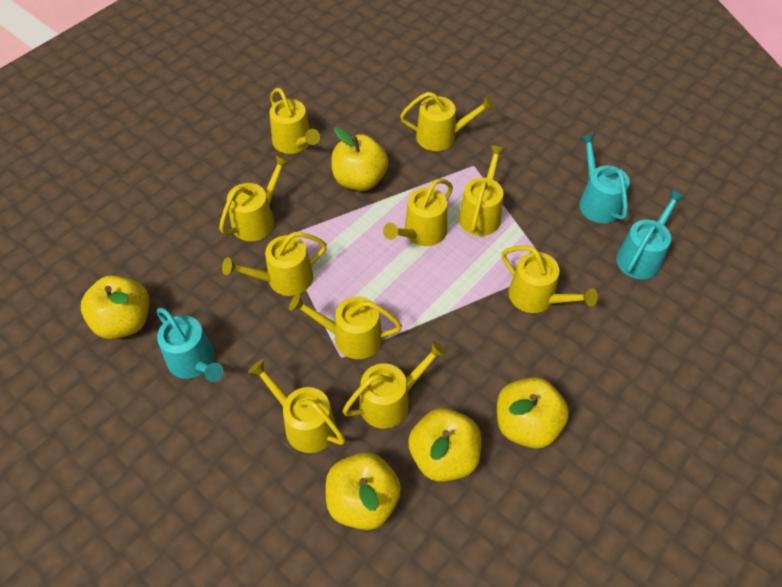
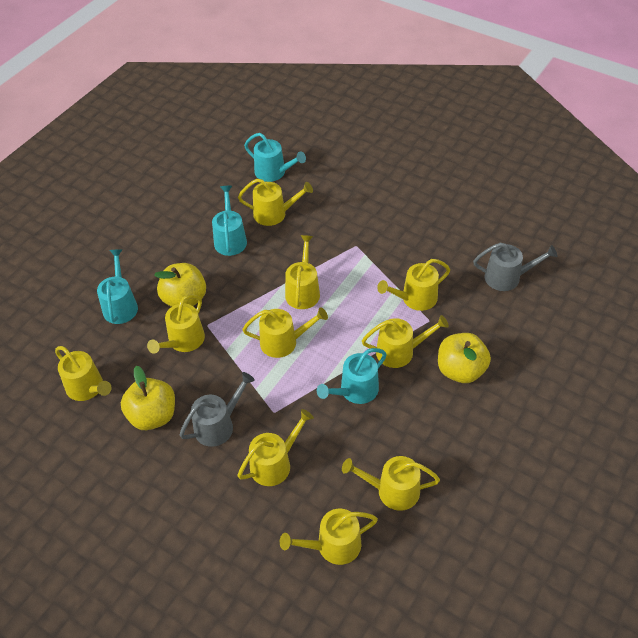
grey watering can: none = 0 -> [180,372,255,447] [473,243,557,291] = 2
turquoise watering can: [157,308,224,382] [579,134,630,223] [616,190,685,280] = 3 -> [97,249,138,324] [212,186,247,256] [244,133,306,182] [317,348,387,404] = 4
yellow apple: [81,275,149,339] [326,452,401,530] [331,127,389,191] [408,408,481,482] [497,377,569,448] = 5 -> [121,366,175,430] [154,263,206,307] [438,333,491,383] = 3

